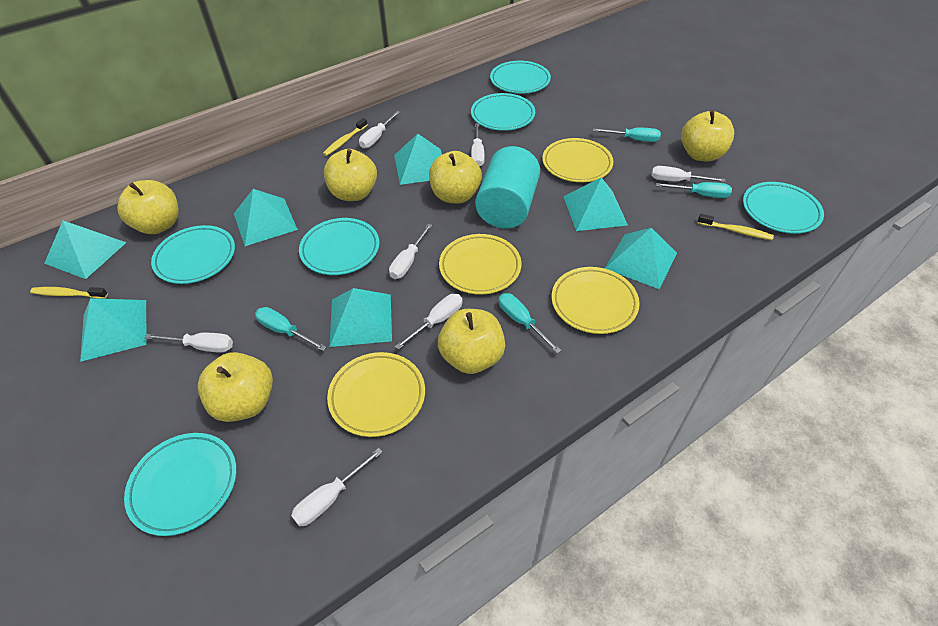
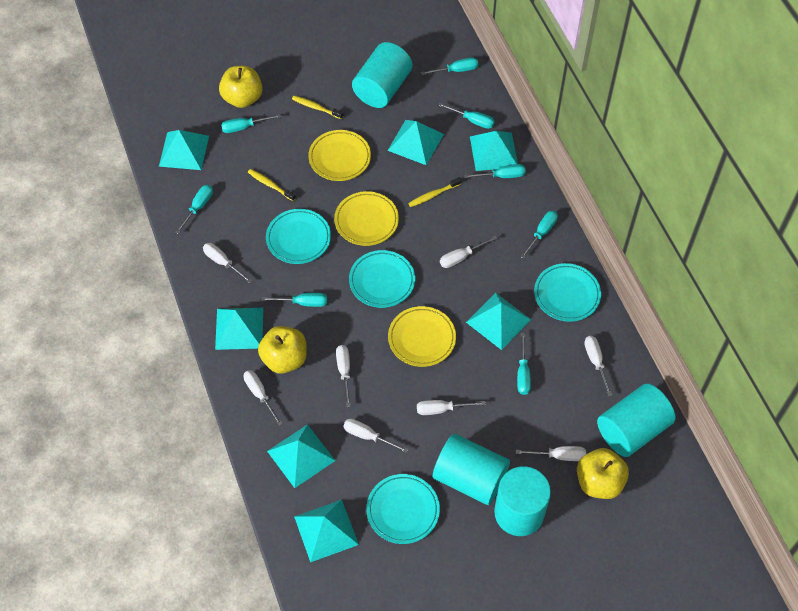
turquoise cylinder: [475,146,540,228] = 1 -> [352,42,412,108] [433,434,510,505] [494,466,551,536] [597,383,676,457] = 4
turquoise plate: [124,433,237,536] [151,225,235,284] [299,218,380,275] [471,93,535,131] [490,61,551,94] [743,182,824,234] = 6 -> [266,209,331,264] [349,250,415,308] [366,474,440,544] [534,263,601,322] = 4
turquoise screwdriver: [255,307,327,351] [499,293,562,353] [593,128,661,142] [656,182,732,198] = 4 -> [175,185,213,234] [221,114,281,133] [261,293,327,307] [421,57,478,75] [438,103,495,129] [464,164,526,178] [517,333,531,395] [520,211,558,259] = 8
white screwdriver: [144,333,233,353] [291,448,383,527] [359,111,400,148] [389,224,432,279] [395,294,463,350] [471,123,484,167] [651,166,726,182] = 7 -> [203,243,253,283] [244,370,283,426] [336,345,351,407] [344,419,409,453] [417,400,485,415] [440,236,497,268] [516,446,586,461] [584,336,612,397] = 8
yellow apple: [117,180,179,234] [198,352,273,422] [324,149,377,201] [429,151,482,204] [438,309,505,374] [681,110,734,162] = 6 -> [219,66,263,108] [258,326,307,374] [577,448,629,499] = 3
yellow plate: [327,352,425,437] [439,234,521,295] [542,138,613,182] [552,267,640,334] = 4 -> [308,130,371,181] [334,191,399,246] [388,306,456,367] = 3

